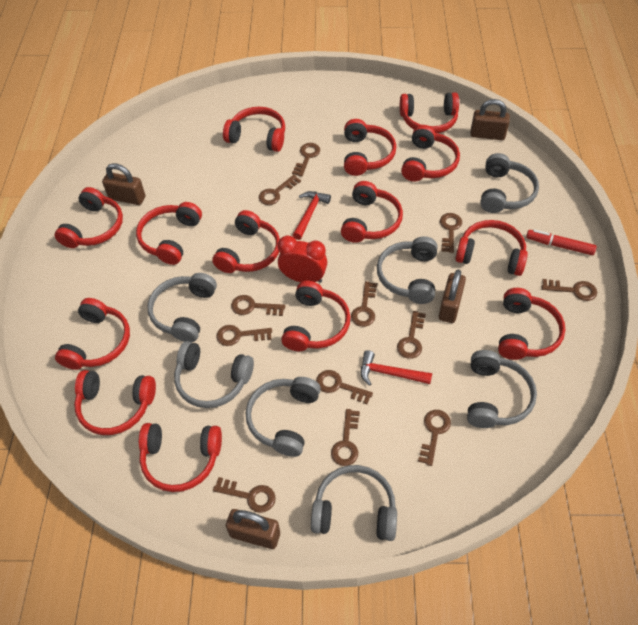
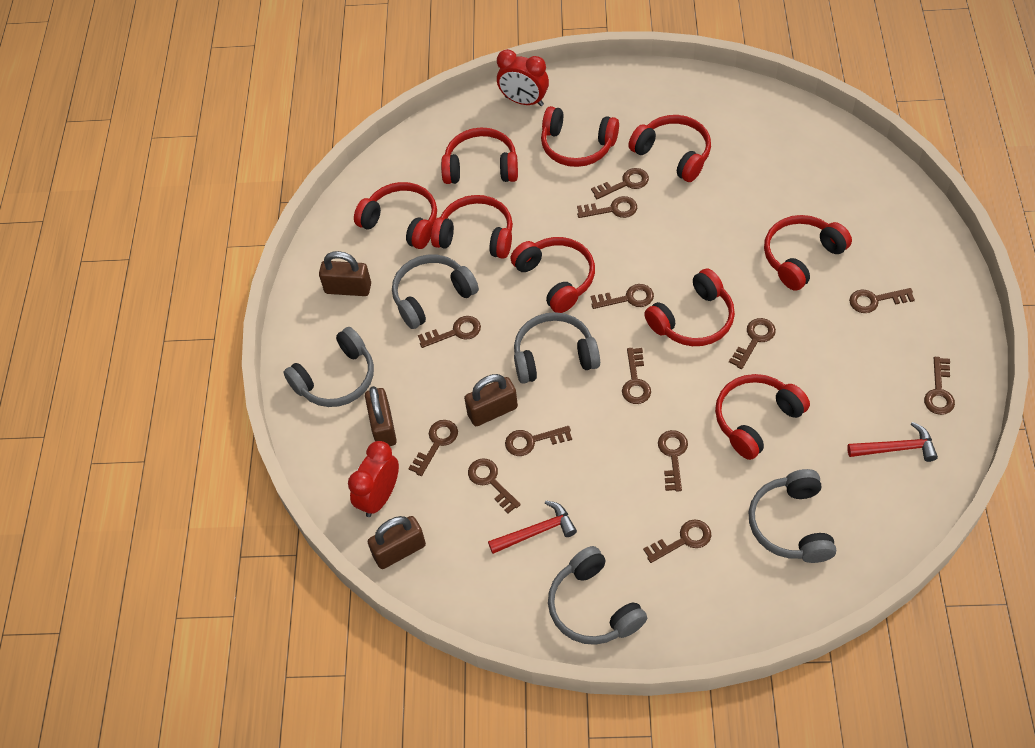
brown key: [213,477,276,513] [216,325,272,346] [231,295,285,316] [259,175,301,205] [292,143,320,177] [316,370,373,404] [331,409,360,466] [351,281,377,327] [397,311,426,359] [418,410,451,466] [440,213,462,253] [542,279,597,301] = 12 -> [408,420,458,476] [418,316,481,348] [468,458,521,514] [505,426,572,456] [577,196,637,218] [591,168,649,199] [591,284,654,309] [622,348,651,404] [643,519,711,563] [658,430,688,492] [729,318,776,369] [849,288,915,313] [924,357,955,415] = 13
grey headphones: [147,273,217,342] [174,341,254,408] [246,377,321,457] [311,465,397,541] [377,236,437,304] [467,350,537,428] [480,153,539,213] = 7 -> [284,327,374,407] [392,254,479,329] [514,312,600,384] [548,546,647,645] [749,469,836,563] = 5
red clock: [278,236,327,283] = 1 -> [348,441,399,517] [497,49,549,106] = 2
red headphones: [55,187,123,248] [55,298,130,370] [74,370,156,435] [136,202,202,265] [139,423,222,492] [212,210,280,273] [223,107,285,152] [281,281,351,351] [341,181,403,243] [344,119,396,176] [400,92,459,133] [401,125,460,182] [455,220,528,276] [498,288,566,360] = 14 -> [354,182,437,249] [431,195,513,259] [441,127,518,184] [511,237,595,313] [541,106,619,167] [628,115,711,182] [644,268,735,346] [715,374,810,460] [764,215,852,291] = 9
red marker: [526,229,597,255] = 1 -> none = 0

